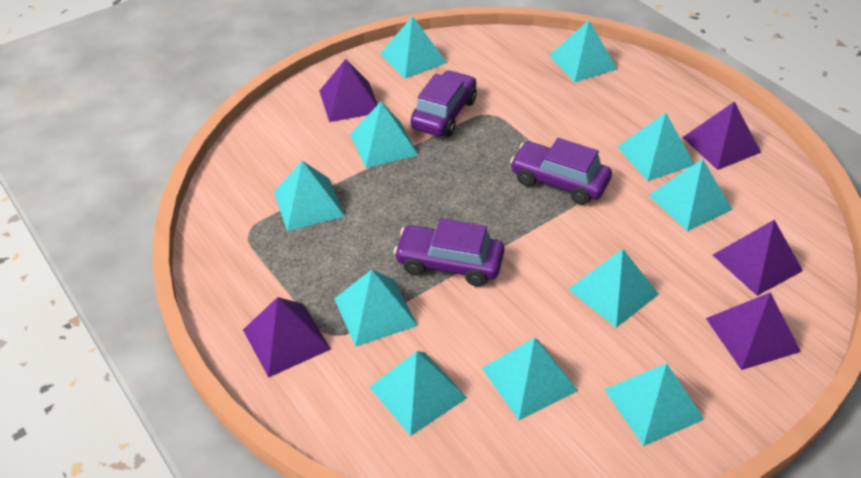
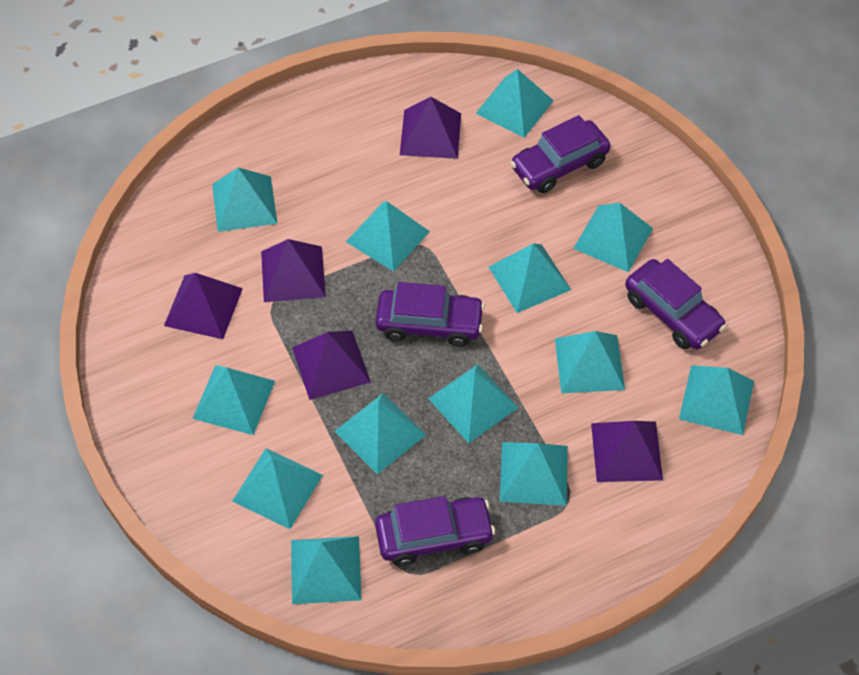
purple car: [394,218,504,287] [411,70,477,137] [510,138,612,205] = 3 -> [375,282,485,347] [375,496,495,566] [510,115,610,193] [625,259,726,349] = 4
turquoise pyramid: [274,161,345,231] [334,270,418,347] [350,102,418,168] [369,351,467,436] [380,16,447,79] [482,338,578,420] [549,20,617,82] [568,249,659,328] [604,363,704,446] [618,113,694,181] [649,159,732,231] = 11 -> [192,365,275,435] [212,167,278,232] [232,448,323,529] [291,536,362,604] [334,393,426,475] [346,201,430,272] [428,364,518,443] [476,69,554,138] [489,243,571,313] [500,442,568,506] [555,331,625,393] [573,203,653,272] [679,365,754,435] = 13

